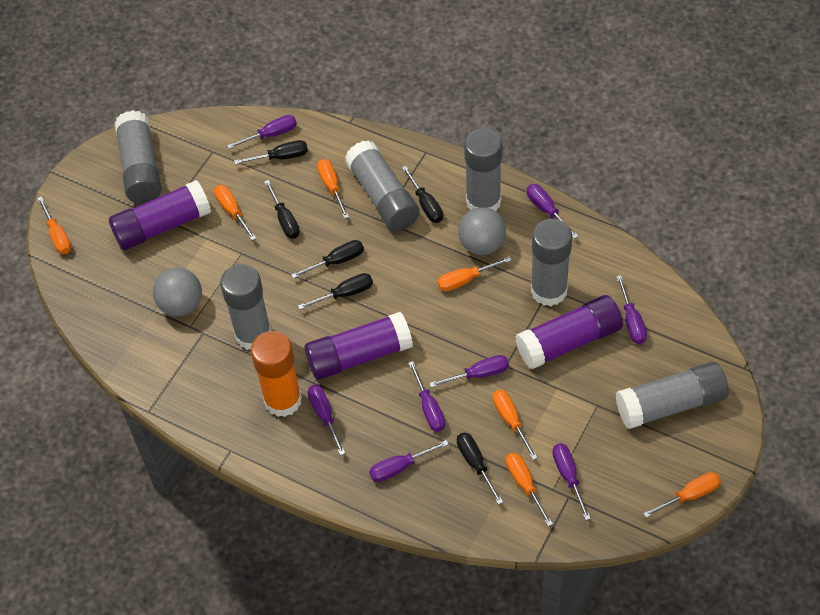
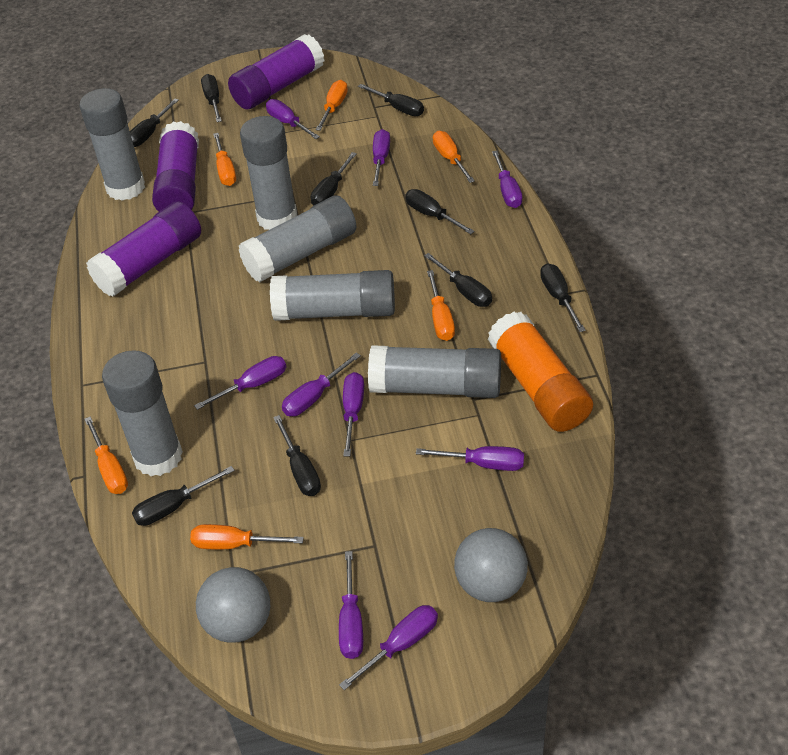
black screwdriver: [234,140,308,164] [264,180,300,239] [291,240,364,279] [298,273,373,310] [402,166,443,223] [457,433,503,505] = 6 -> [130,99,179,147] [132,466,235,526] [201,74,222,122] [273,415,321,496] [311,152,357,205] [358,84,424,116] [405,189,475,234] [424,253,492,307] [540,263,586,332] = 9
orange screwdriver: [37,196,71,254] [214,185,256,240] [317,159,349,219] [437,256,512,291] [492,390,538,460] [506,453,553,526] [643,472,721,518] = 7 -> [84,416,128,494] [190,524,304,549] [213,133,236,186] [316,80,348,131] [427,270,455,341] [433,131,475,183] = 6
purple screwdriver: [227,115,297,149] [308,385,345,455] [369,440,449,482] [409,361,445,432] [429,355,509,388] [527,184,578,239] [553,443,591,520] [616,275,647,344] = 8 -> [194,356,286,410] [266,99,320,139] [282,352,361,416] [339,551,363,659] [339,605,438,690] [343,372,364,456] [373,129,390,186] [416,446,524,471] [492,151,522,208] = 9

